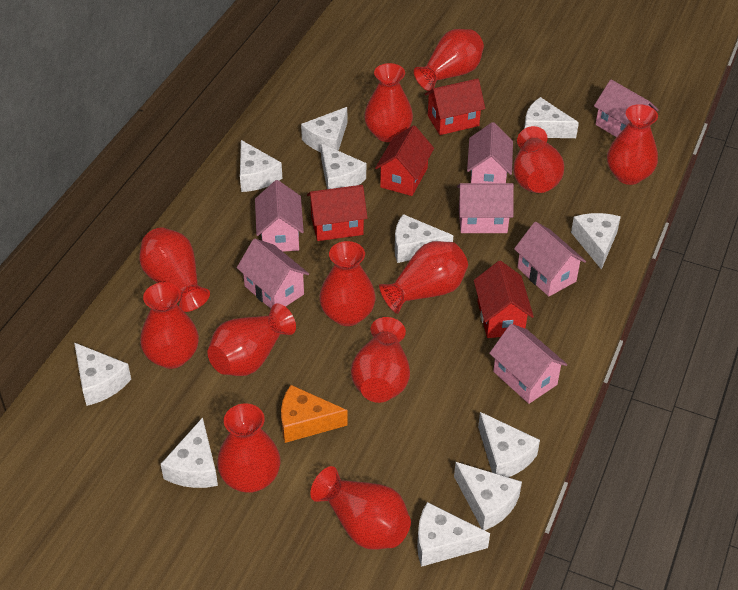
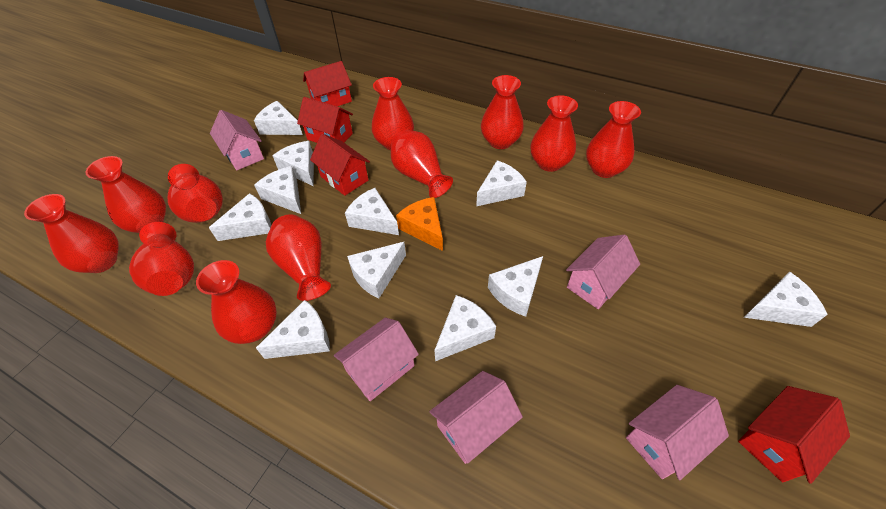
pink house: [237,238,309,309] [255,180,304,252] [457,183,514,233] [467,122,513,183] [489,324,568,404] [514,222,586,297] [594,79,659,137] = 7 -> [210,110,264,170] [334,318,419,401] [429,371,523,464] [566,234,640,309] [626,385,729,480] = 5
red vase: [139,227,210,312] [140,282,199,369] [208,303,296,376] [217,403,280,493] [310,466,411,550] [319,241,376,326] [351,317,410,403] [364,63,413,142] [379,241,468,314] [414,29,484,91] [513,126,564,193] [607,104,658,185] = 12 -> [24,194,119,273] [85,156,166,233] [129,222,194,296] [168,164,223,223] [196,260,277,344] [266,214,331,301] [372,77,414,150] [391,130,453,198] [481,75,524,149] [530,95,578,172] [586,101,641,178] = 11

